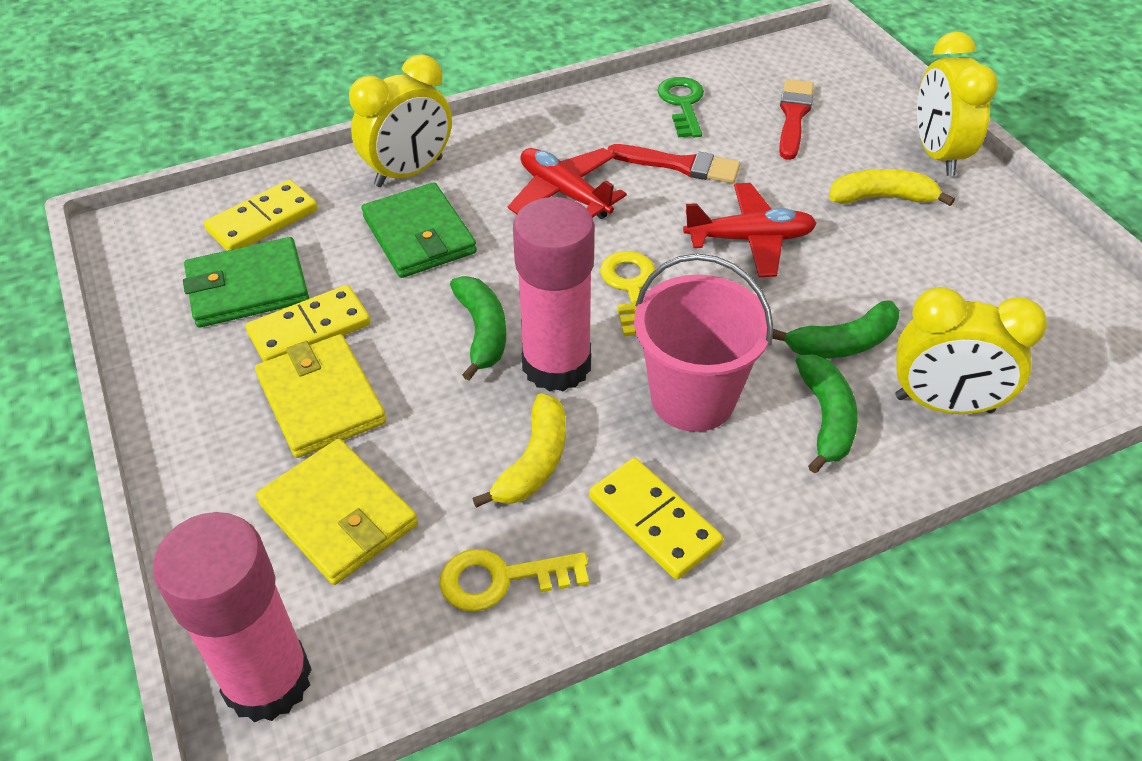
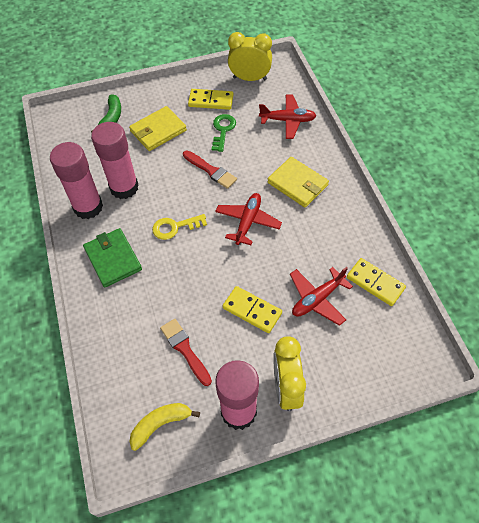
green banana: [450,276,506,381] [772,301,900,359] [796,355,858,473] = 3 -> [91,94,121,132] = 1
green wallet: [183,237,309,328] [361,182,477,278] = 2 -> [83,228,142,288] = 1
pink bucket: [634,254,773,432] = 1 -> none = 0
pink glue stick: [152,512,312,722] [513,197,595,392] = 2 -> [50,142,103,219] [91,122,138,199] [215,360,259,430] = 3
red plane: [508,148,627,219] [683,183,817,277] = 2 -> [215,193,282,245] [259,94,316,139] [290,267,353,326] = 3
yellow banana: [472,393,566,508] [829,169,955,206] = 2 -> [129,403,200,451] = 1
yellow clock: [349,54,452,187] [895,287,1047,414] [917,31,998,176] = 3 -> [228,32,272,81] [273,336,306,411] = 2
yellow key: [440,549,589,612] [600,251,655,336] = 2 -> [152,214,207,240] = 1

